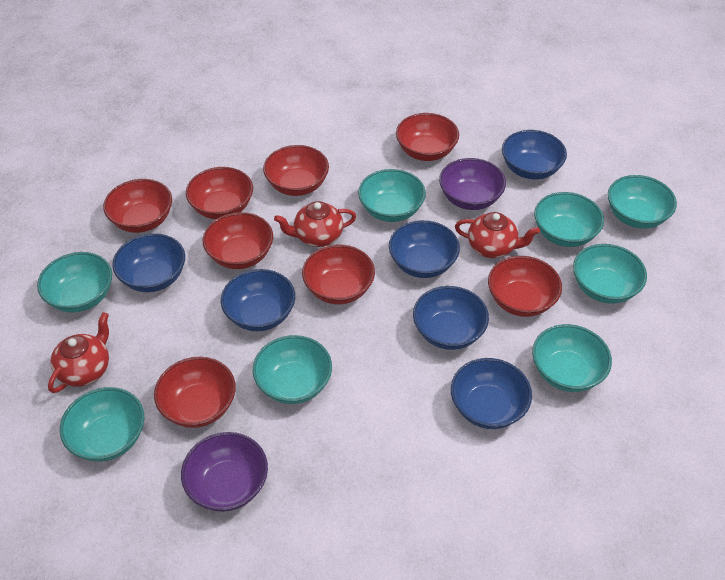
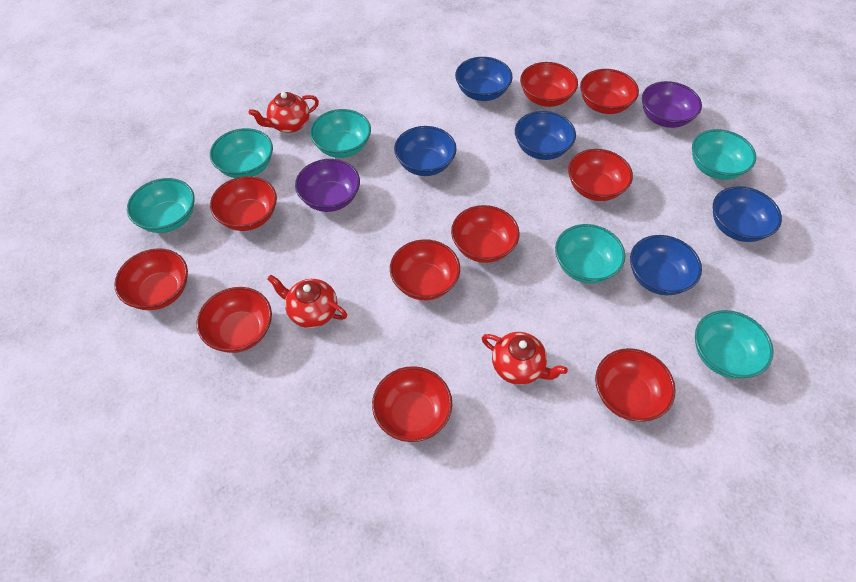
blue bowl: [112,233,185,292] [221,269,295,331] [389,220,460,278] [413,286,489,350] [451,358,532,429] [502,130,567,179] = 6 -> [394,126,457,176] [455,57,513,101] [515,111,576,160] [630,235,702,295] [713,186,782,242] = 5
red bowl: [103,179,172,233] [154,357,236,428] [186,167,253,219] [203,212,273,269] [263,145,329,196] [302,245,375,304] [396,113,459,161] [488,256,562,317] = 8 -> [114,248,188,310] [197,287,272,353] [210,176,277,231] [372,366,452,442] [390,239,460,300] [451,205,520,263] [520,62,578,107] [568,149,633,201] [580,69,639,114] [595,348,676,422] = 10
turquoise bowl: [37,252,112,313] [60,387,144,462] [253,335,332,404] [358,169,426,222] [532,324,612,392] [534,192,604,247] [573,244,647,304] [608,175,677,229] = 8 -> [127,178,195,233] [210,128,273,178] [310,109,371,158] [555,224,625,283] [692,129,756,180] [695,310,774,379] = 6

